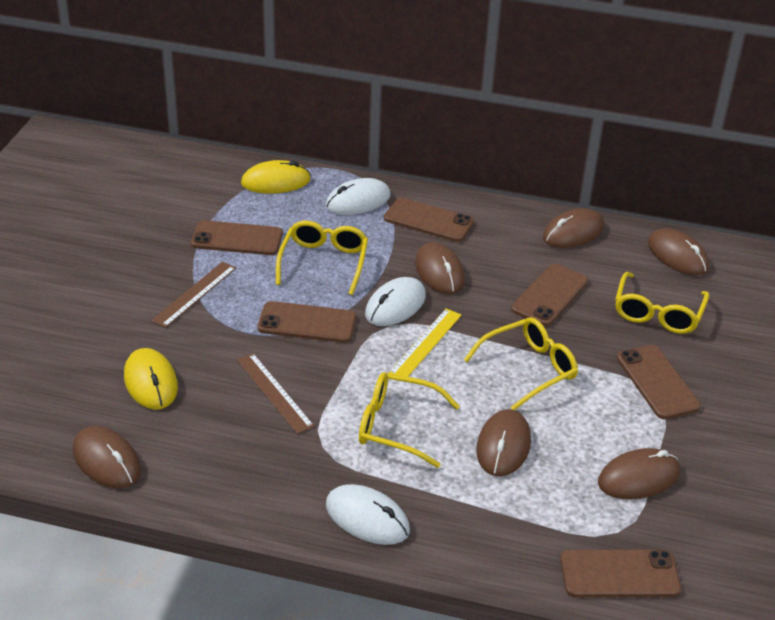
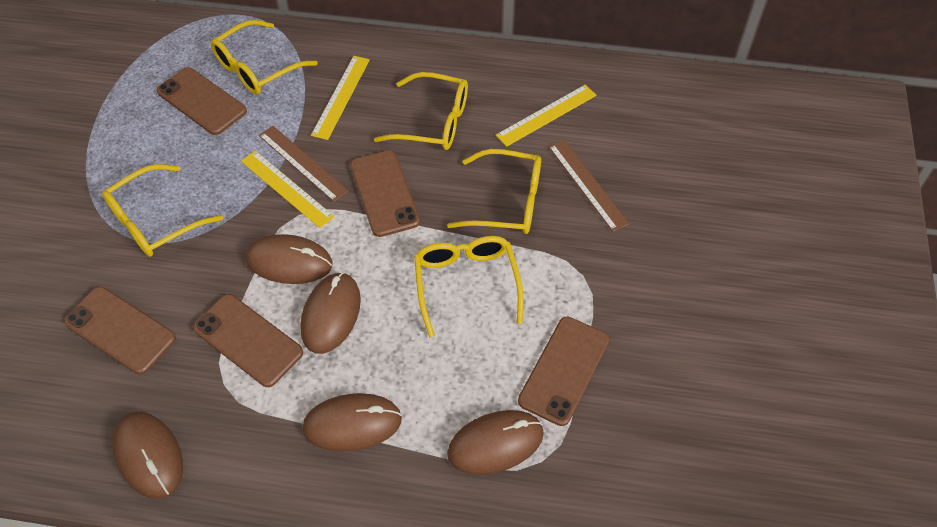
brown mouse: [73,426,141,488] [415,242,465,294] [476,409,531,476] [543,208,604,248] [598,448,680,500] [648,228,709,276] = 6 -> [112,412,183,499] [245,234,333,284] [301,272,361,354] [302,393,402,452] [447,410,544,475] = 5
brown phone: [191,220,283,255] [258,301,356,343] [384,198,474,242] [511,264,588,326] [560,550,681,597] [617,345,701,419] = 6 -> [64,287,176,374] [156,67,247,135] [193,294,303,387] [350,150,420,237] [518,317,609,426] = 5
white mouse: [325,178,391,215] [326,484,410,545] [365,277,426,326] = 3 -> none = 0
yellow glasses: [276,221,368,295] [359,372,460,468] [464,317,578,410] [615,272,709,334] = 4 -> [102,164,223,257] [211,20,318,94] [374,72,468,150] [414,236,524,337] [447,149,541,234] = 5
yellow mouse: [124,348,178,410] [241,160,311,194] = 2 -> none = 0
yellow ruler: [389,308,462,377] = 1 -> [241,151,335,228] [311,56,370,140] [496,85,597,147] = 3

